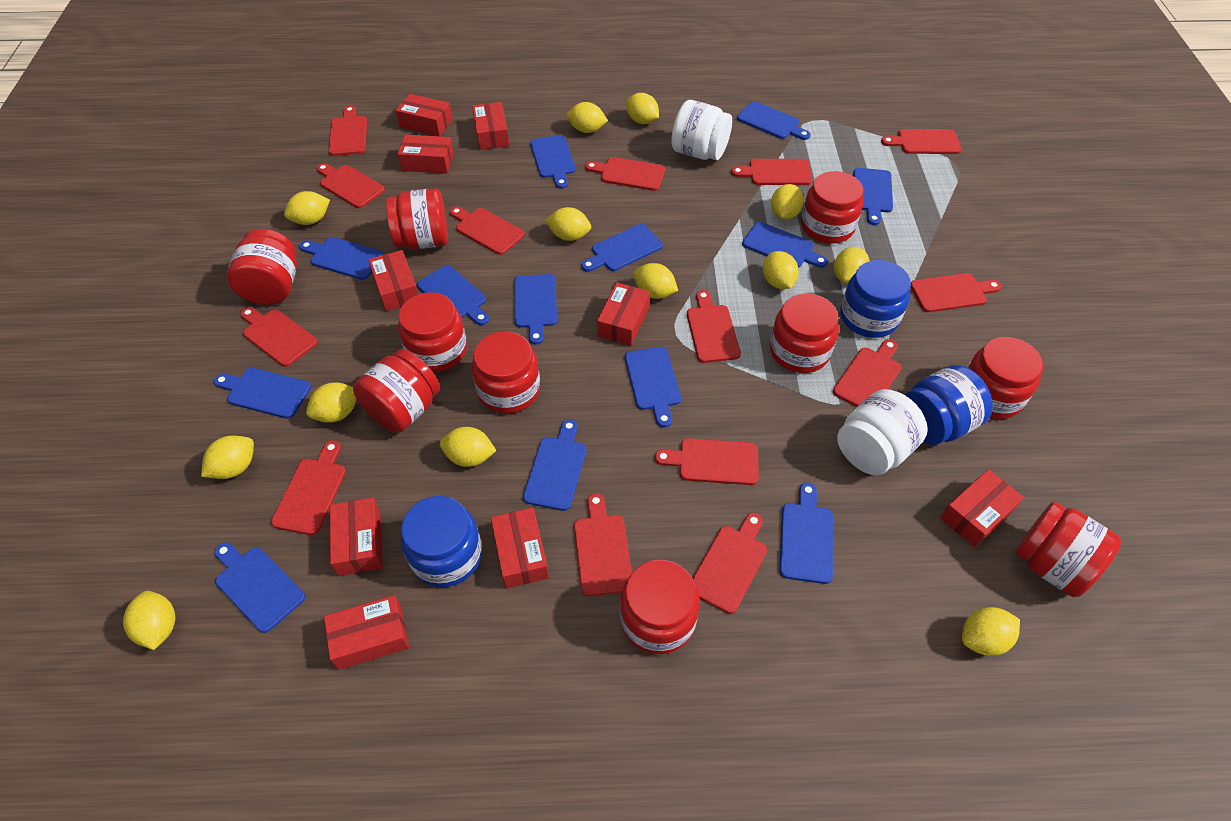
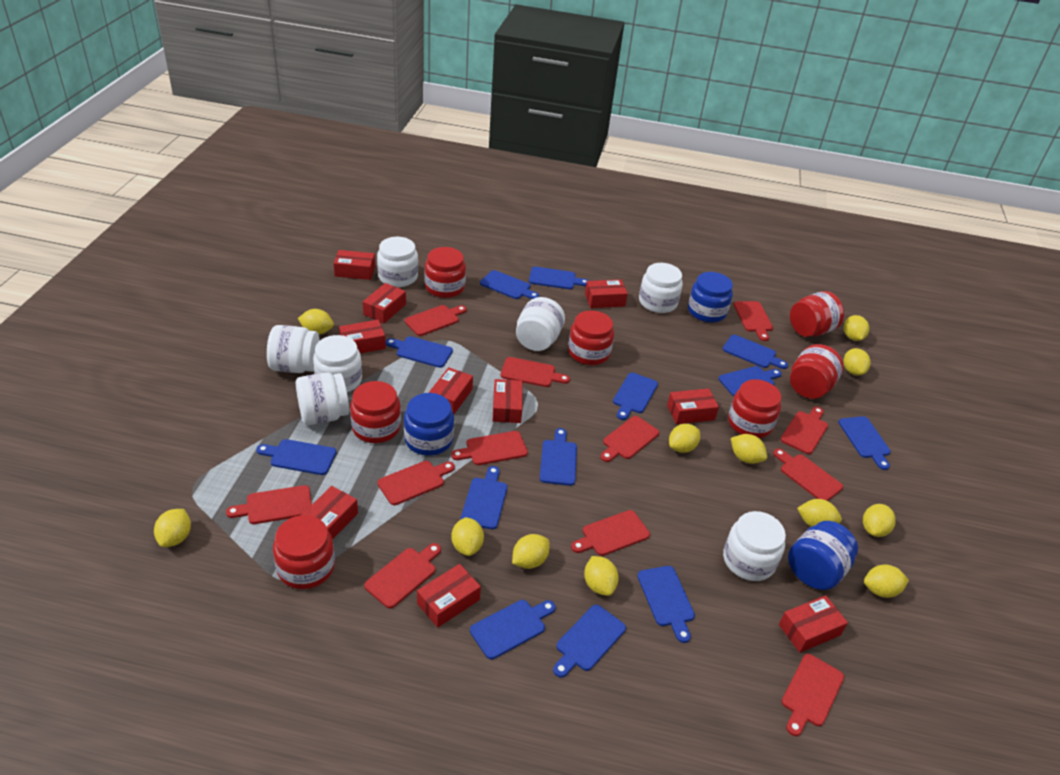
red box: [324,595,409,670] [330,497,383,576] [368,250,418,311] [396,94,453,136] [398,134,454,174] [472,102,509,150] [491,508,549,589] [597,282,650,346] [940,469,1024,547] = 9 -> [302,486,358,539] [334,250,375,280] [339,320,386,354] [363,283,406,323] [417,564,481,628] [429,367,473,414] [493,379,523,423] [585,279,628,308] [667,388,719,424] [779,595,848,653] = 10
red cutting board: [240,307,318,367] [271,440,346,535] [316,163,385,208] [328,106,367,156] [450,206,525,255] [574,493,632,596] [585,157,665,191] [655,438,759,485] [687,290,741,363] [693,513,767,614] [731,159,812,185] [833,339,902,407] [881,129,961,154] [911,273,1002,312] = 14 -> [226,485,312,524] [364,543,441,608] [377,461,455,505] [405,305,467,336] [451,431,528,465] [500,357,570,387] [571,510,650,556] [600,416,659,462] [734,301,773,341] [773,448,843,501] [780,407,828,454] [782,654,844,736] = 12
red jar: [227,229,297,305] [353,349,440,433] [386,188,448,249] [398,292,467,372] [472,331,540,413] [620,560,700,654] [770,293,839,373] [801,171,863,244] [967,337,1043,419] [1015,501,1121,597] = 10 -> [273,515,335,589] [350,381,401,443] [425,247,466,298] [568,310,614,365] [728,379,781,438] [790,291,844,337] [790,344,844,399] = 7
white jar: [671,100,732,160] [837,389,928,475] = 2 -> [267,325,320,373] [296,372,349,425] [313,335,362,392] [377,237,418,287] [516,297,565,351] [639,263,683,313] [723,511,786,581] = 7
yellow lemon: [123,591,176,650] [201,436,254,479] [284,191,330,225] [306,382,356,423] [440,427,497,467] [545,207,591,241] [567,102,608,133] [626,93,659,124] [633,263,678,299] [763,251,799,289] [771,184,804,220] [834,247,869,284] [962,607,1020,656] = 13 -> [154,509,191,547] [298,309,334,335] [451,517,484,556] [512,534,550,569] [584,556,619,596] [669,424,700,453] [731,434,767,464] [797,499,842,527] [843,348,871,375] [844,315,869,341] [863,504,896,537] [864,564,909,598] = 12

